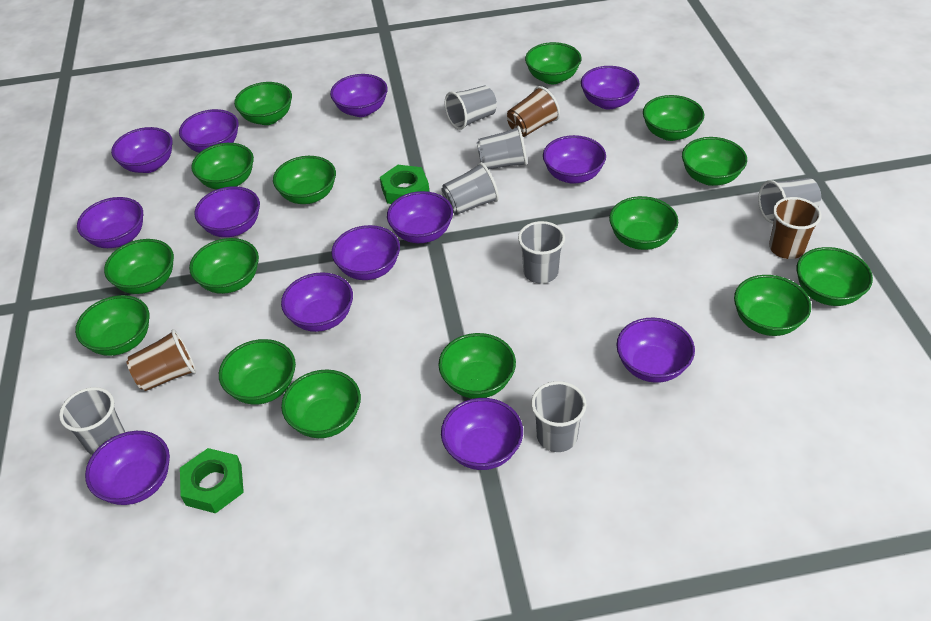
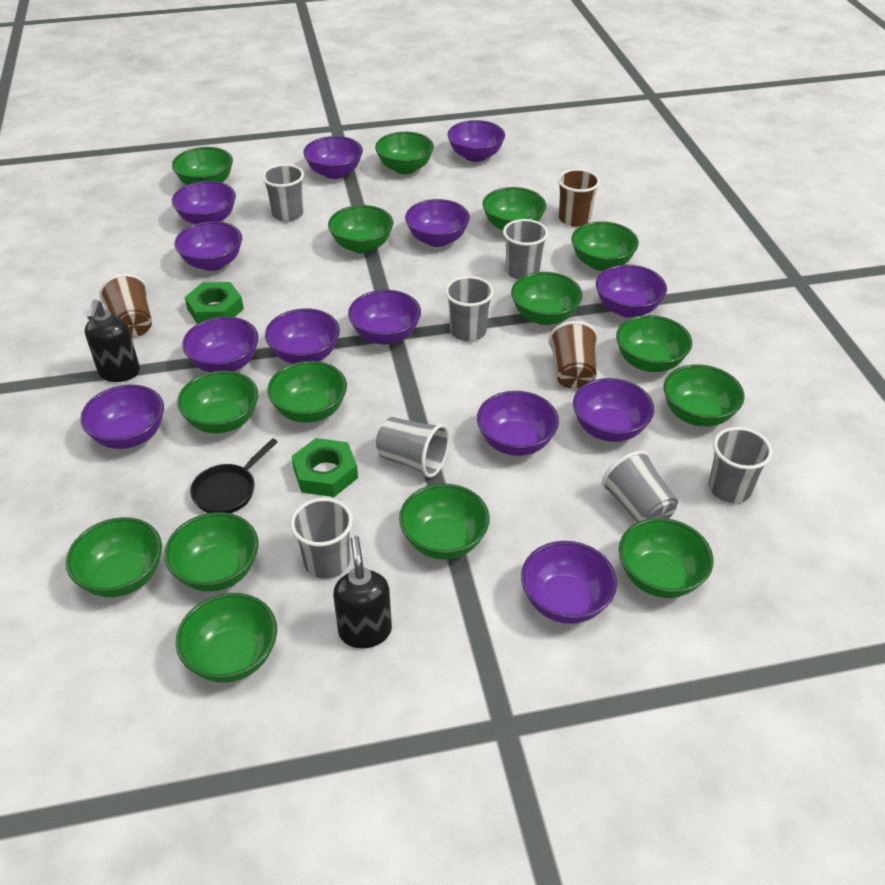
black pan: none = 0 -> [190,438,278,513] = 1
black soap dispenser: none = 0 -> [85,300,140,382] [333,536,392,648] = 2

